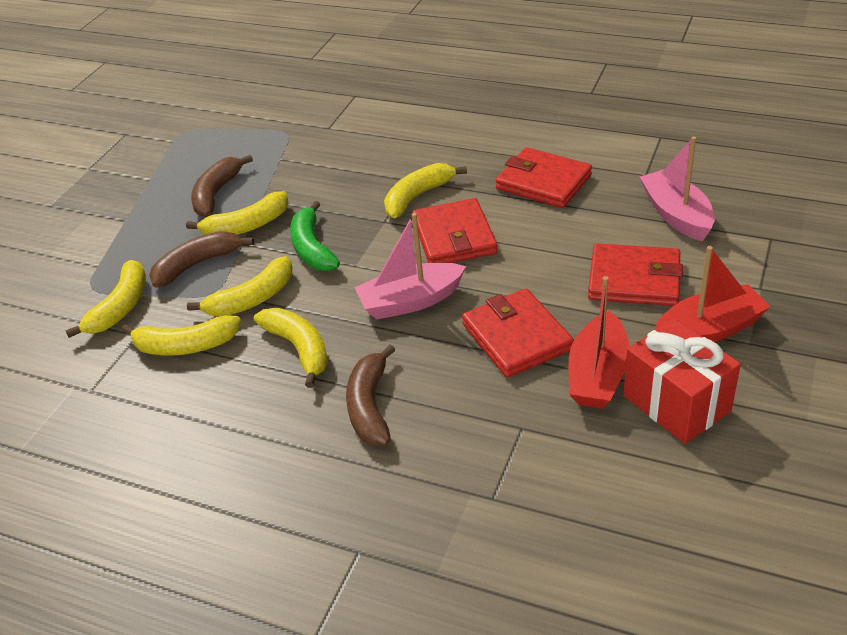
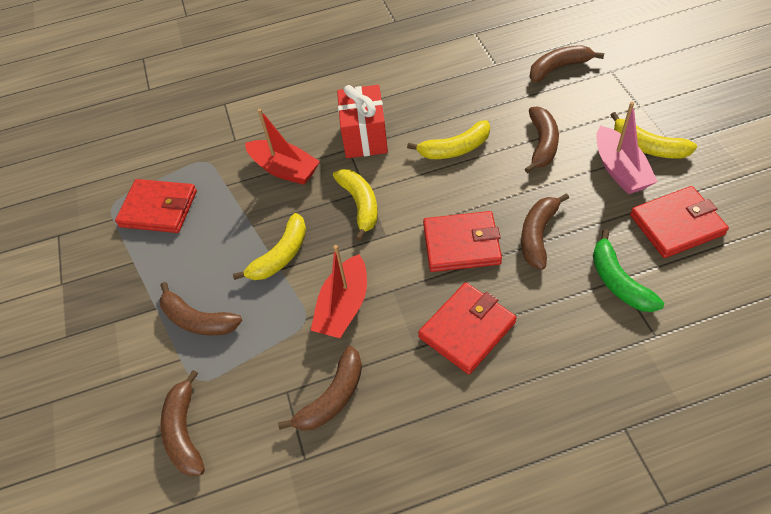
brown banana: [149,231,254,288] [191,155,253,217] [346,344,396,446] = 3 -> [160,282,242,335] [160,370,205,477] [278,346,362,431] [521,193,569,270] [525,107,559,173] [530,45,604,82] = 6
pink boat: [354,213,466,320] [640,136,715,241] = 2 -> [596,102,658,194] = 1
yellow banana: [65,260,146,338] [121,315,241,355] [186,191,289,235] [187,256,293,317] [254,308,328,388] [384,163,467,218] = 6 -> [233,213,306,280] [333,169,378,241] [407,120,490,159] [611,112,697,159] = 4

